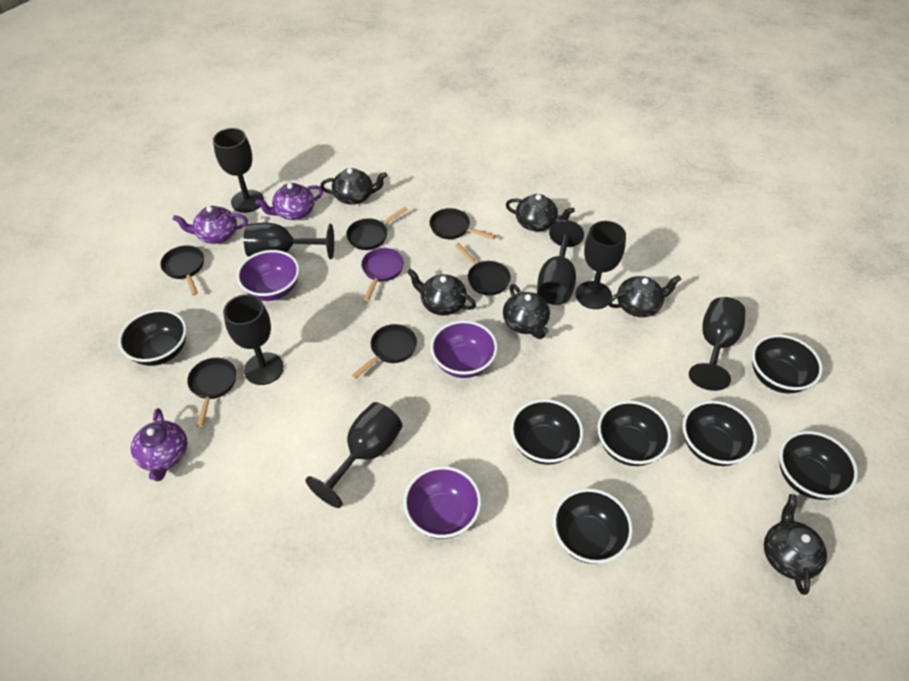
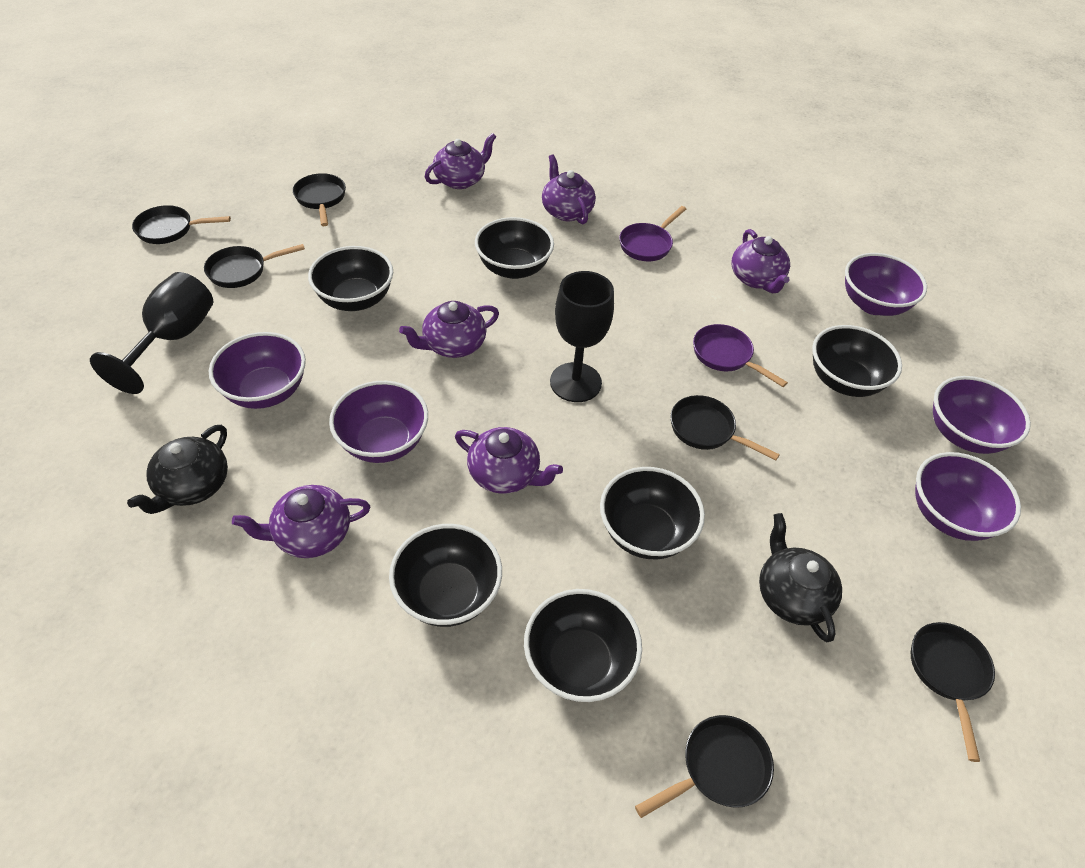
black bowl: [118,309,187,366] [510,399,583,465] [553,488,633,564] [597,401,671,466] [682,400,757,466] [752,335,823,394] [779,431,858,500] = 7 -> [308,246,393,311] [389,524,502,627] [475,217,554,279] [524,589,642,702] [600,467,705,559] [812,325,902,397] = 6
black goblet: [213,128,264,213] [223,294,284,385] [244,223,334,259] [306,402,403,508] [537,220,584,305] [576,221,626,309] [689,297,746,391] = 7 -> [90,272,213,394] [550,271,614,402] = 2
black teapot: [320,168,387,205] [407,269,476,315] [503,284,550,339] [506,194,575,231] [608,275,681,317] [764,494,827,595] = 6 -> [127,425,228,514] [759,513,842,642] = 2
purple bowl: [237,250,299,301] [403,466,481,539] [430,320,498,378] = 3 -> [209,332,306,409] [329,381,428,463] [845,253,927,316] [915,452,1021,541] [933,376,1031,454] = 5
purple pan: [361,248,404,301] = 1 -> [619,206,686,261] [693,324,788,387] = 2
purple teapot: [131,408,187,481] [173,206,248,244] [255,183,323,220] = 3 -> [232,485,370,558] [399,301,499,358] [425,133,496,189] [455,427,563,494] [542,154,596,224] [731,229,790,293] = 6

